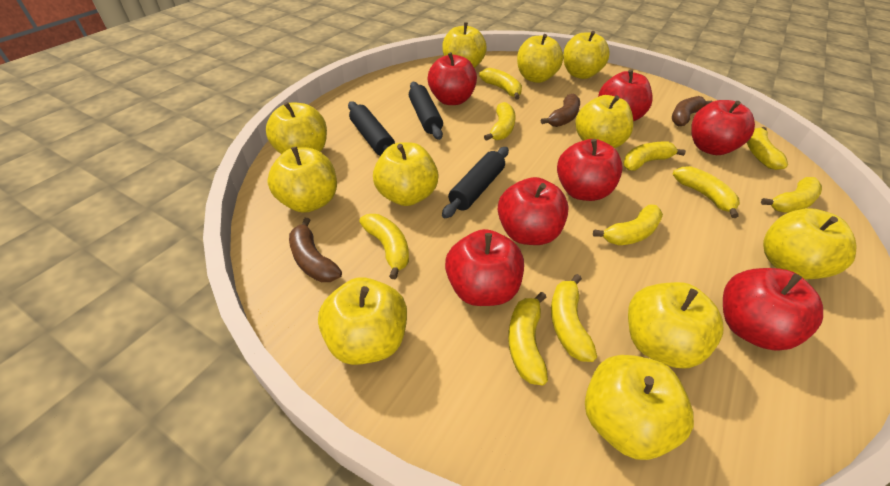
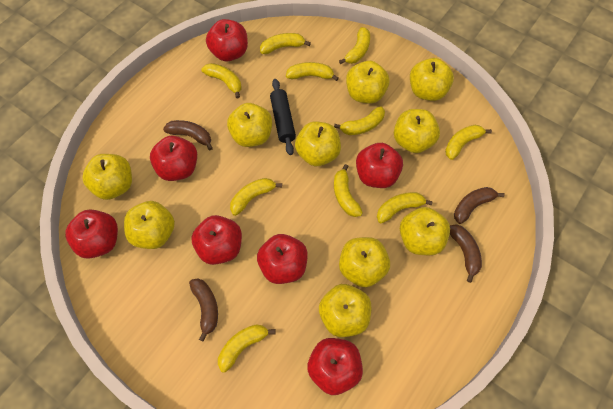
black rolling pin: [348,101,395,156] [409,82,443,140] [442,147,509,218] = 3 -> [270,79,296,155] = 1
brown banana: [289,218,342,282] [541,94,580,127] [672,96,713,127] = 3 -> [163,120,213,150] [189,278,218,342] [450,224,482,283] [454,187,505,224] = 4
yellow apple: [266,102,327,154] [267,147,337,213] [318,277,407,365] [373,142,439,206] [442,22,487,68] [517,34,563,83] [563,31,610,79] [575,95,633,148] [585,355,694,460] [628,282,723,369] [763,208,856,279] = 11 -> [82,154,132,200] [124,201,175,249] [227,103,272,147] [295,121,341,166] [319,284,371,337] [339,237,390,287] [346,61,390,104] [394,109,440,153] [400,207,450,255] [410,58,454,101] = 10

